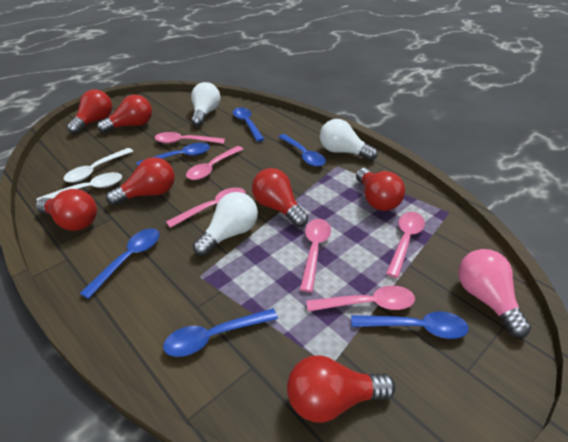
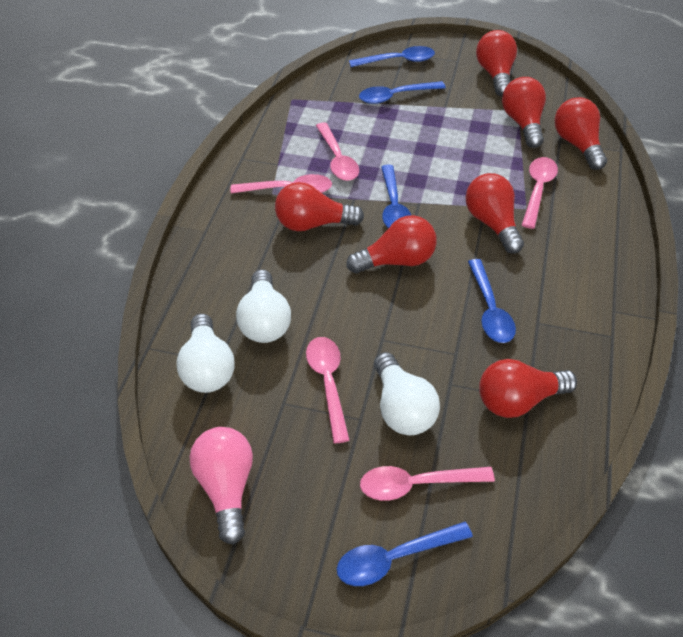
blue spoon: [80,228,160,299] [136,143,210,166] [163,308,278,357] [233,107,265,142] [278,134,326,167] [351,311,468,339] = 6 -> [337,522,473,586] [349,46,435,67] [359,81,446,104] [381,165,411,228] [468,259,516,343] = 5
pink spoon: [155,132,225,144] [166,187,246,228] [186,146,243,180] [300,219,331,292] [306,285,415,312] [386,212,425,278] = 6 -> [230,174,332,193] [306,337,350,443] [316,122,359,181] [360,466,495,501] [522,157,558,229] = 5
white spoon: [37,172,122,201] [64,148,133,183] = 2 -> none = 0

